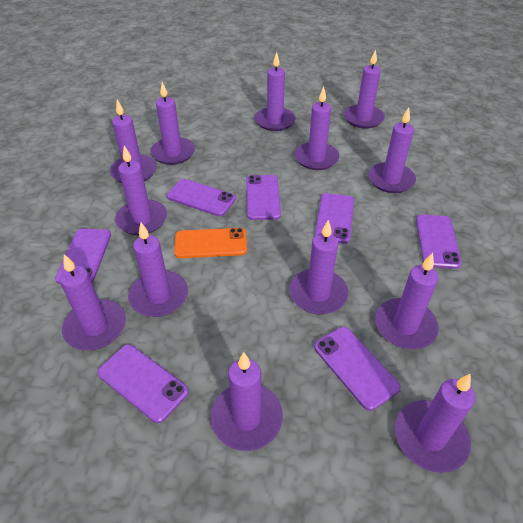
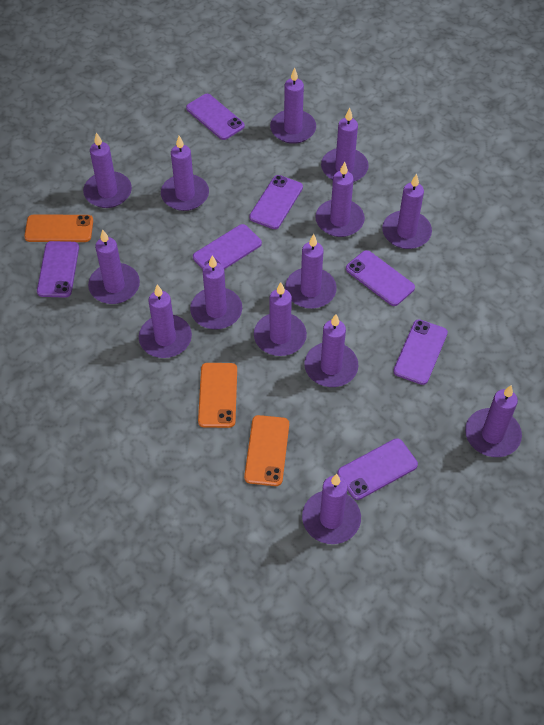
orange phone: [174,228,247,258] = 1 -> [24,215,93,242] [198,363,237,428] [244,415,289,486] = 3
purple candle: [59,254,126,350] [110,100,157,183] [115,146,167,235] [128,223,188,317] [151,82,195,165] [211,352,283,451] [255,52,296,131] [289,220,348,315] [294,87,339,170] [344,49,385,129] [368,107,416,193] [375,253,439,349] [395,374,475,473] = 13 -> [83,132,132,208] [88,229,140,304] [139,284,192,358] [161,136,209,211] [190,255,242,329] [254,282,307,356] [270,68,316,144] [285,234,337,309] [302,474,361,544] [304,314,358,387] [315,162,365,237] [321,108,369,182] [382,174,432,249] [465,385,522,457] = 14

